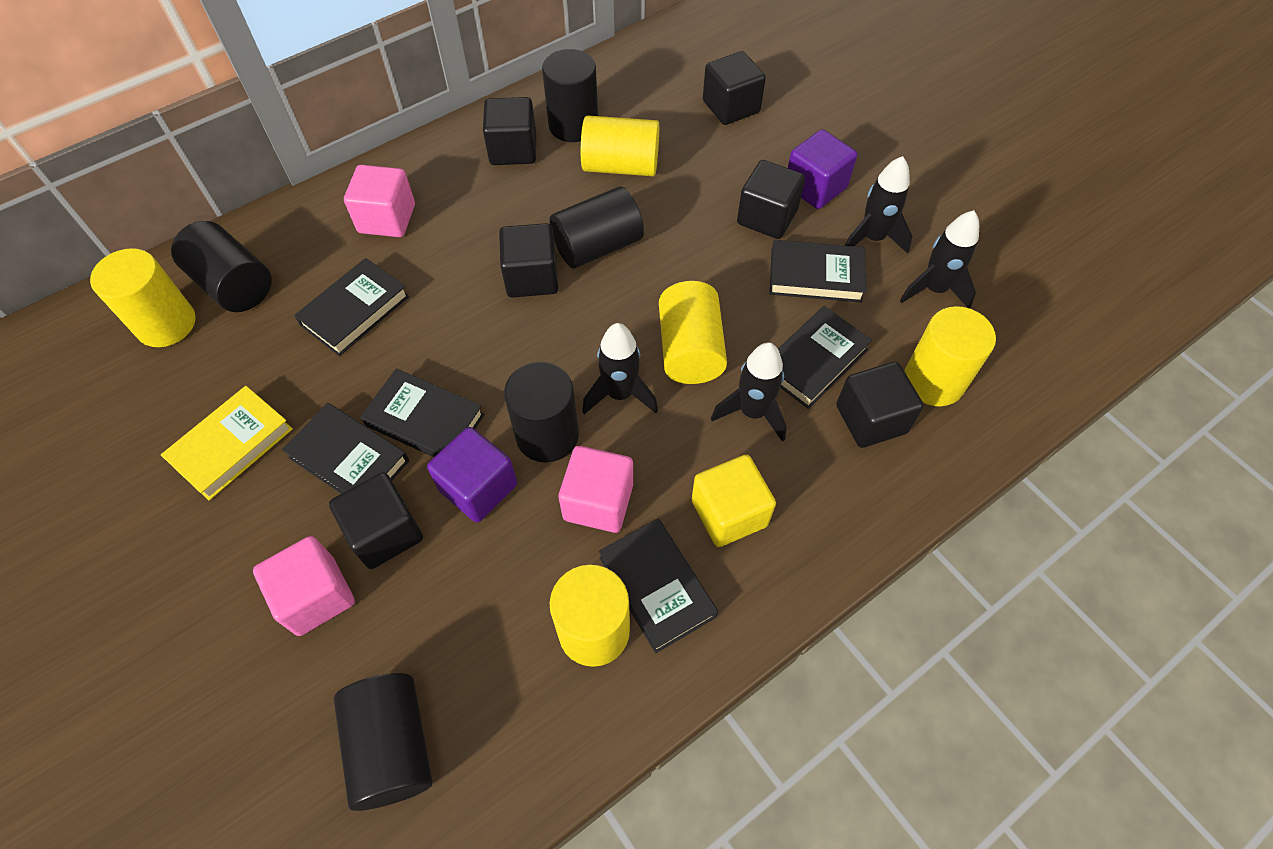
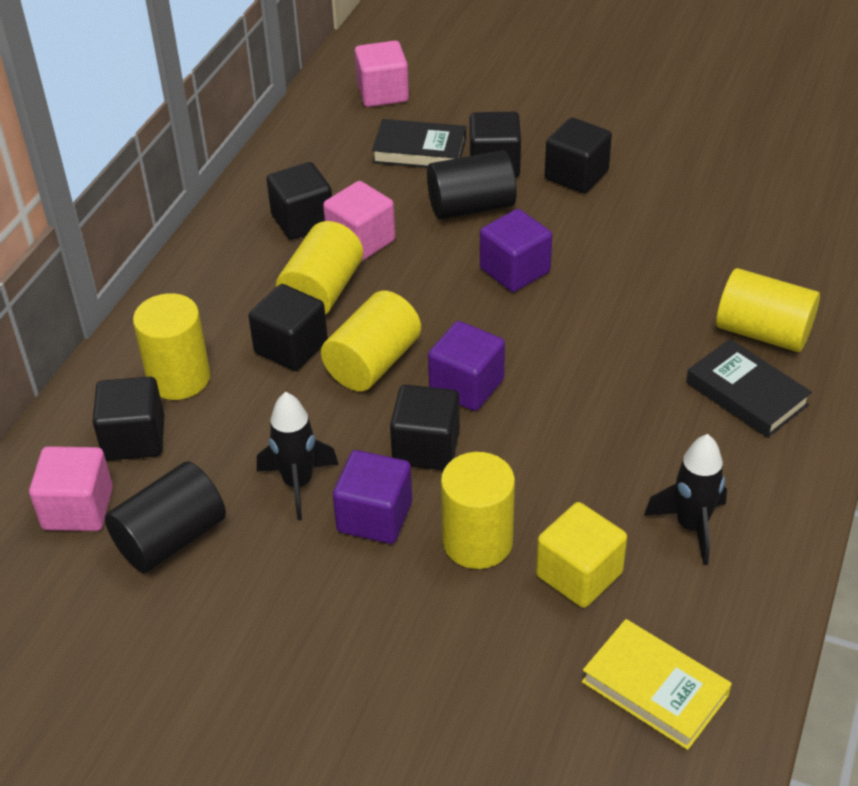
black book: [282,403,409,494] [294,258,409,356] [360,368,485,457] [599,519,718,653] [770,240,866,303] [778,306,872,409] = 6 -> [372,119,466,168] [686,339,812,438] = 2
black cylinder: [171,221,272,312] [334,673,433,811] [504,362,579,463] [542,49,598,142] [549,186,644,269] = 5 -> [105,462,226,573] [427,150,517,220] = 2
black rocket: [582,323,658,414] [711,342,787,442] [845,156,912,254] [900,210,979,308] = 4 -> [257,392,339,520] [644,434,727,565] = 2
purple cube: [427,427,517,522] [788,129,857,209] = 2 -> [333,450,412,544] [428,321,505,411] [480,209,552,292] = 3

